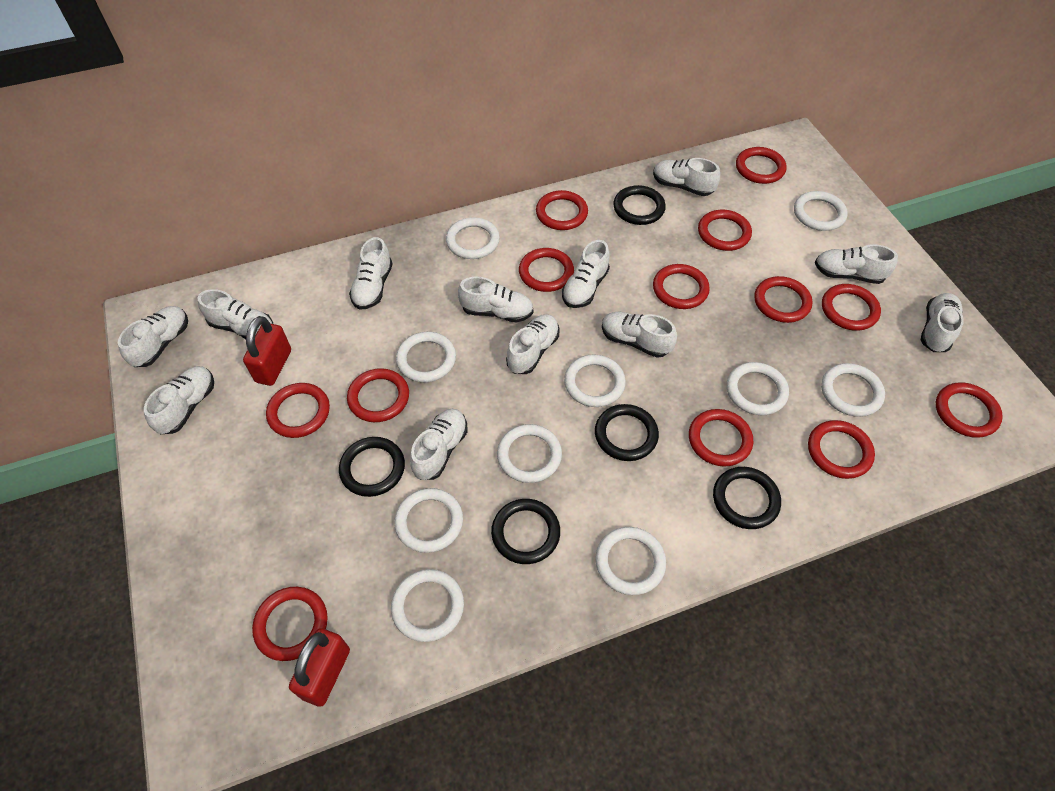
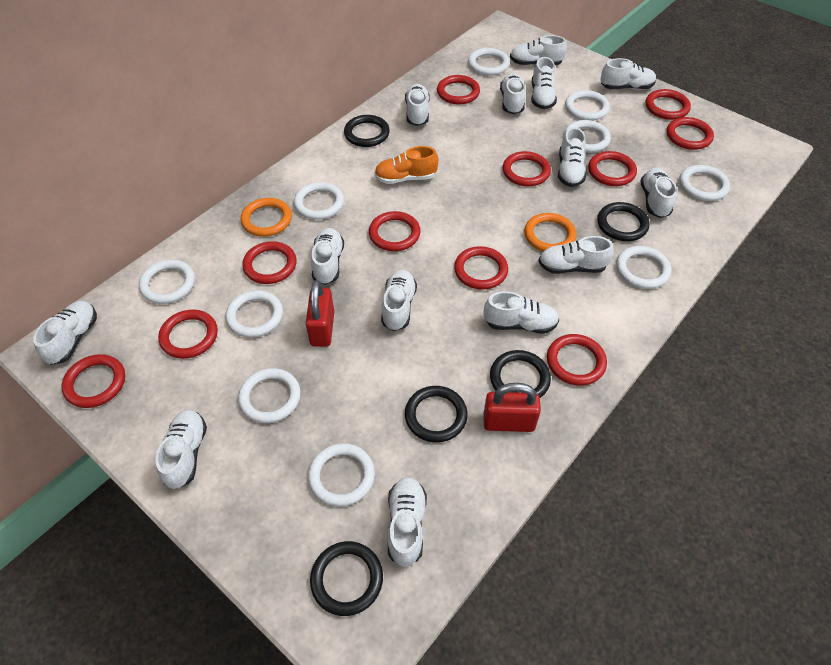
orange ring: none = 0 -> [240,198,292,237] [524,213,577,251] = 2
orange shoe: none = 0 -> [374,146,438,184] = 1
red ring: [252,587,328,661] [266,383,330,438] [347,368,409,422] [519,248,574,292] [536,190,588,230] [653,264,710,309] [689,409,753,467] [698,210,752,251] [736,147,787,184] [754,276,813,323] [808,420,875,479] [822,284,881,331] [936,382,1003,438] = 13 -> [61,354,125,408] [158,309,218,359] [242,241,297,284] [369,211,421,251] [437,75,480,104] [454,246,508,290] [502,151,551,187] [547,334,607,386] [588,151,637,186] [645,89,691,120] [667,117,714,150] = 11
white shoe: [118,306,188,367] [144,366,214,434] [197,289,273,339] [349,237,393,310] [410,409,468,480] [458,277,533,323] [506,314,559,374] [562,240,610,308] [602,312,677,358] [653,158,720,196] [815,244,898,284] [921,293,964,352] = 12 -> [33,301,97,365] [155,409,207,489] [311,228,344,285] [381,270,417,331] [388,477,427,567] [405,84,430,126] [484,291,559,334] [500,73,526,114] [510,35,567,65] [531,57,557,109] [539,236,614,274] [558,127,586,187] [601,58,656,90] [640,168,677,218] = 14

